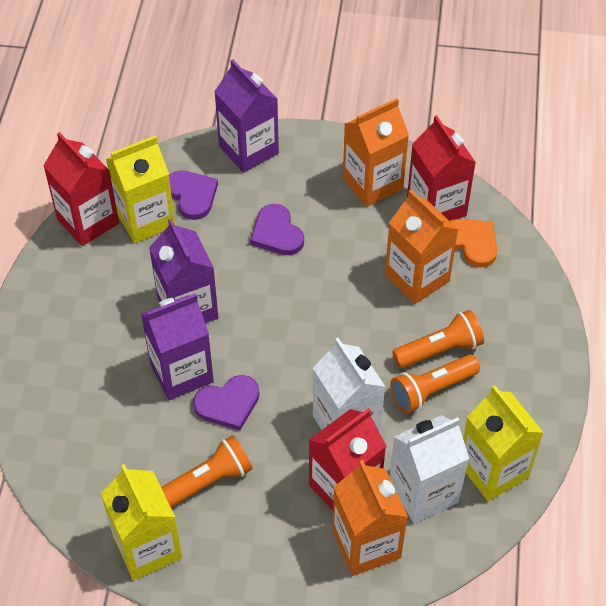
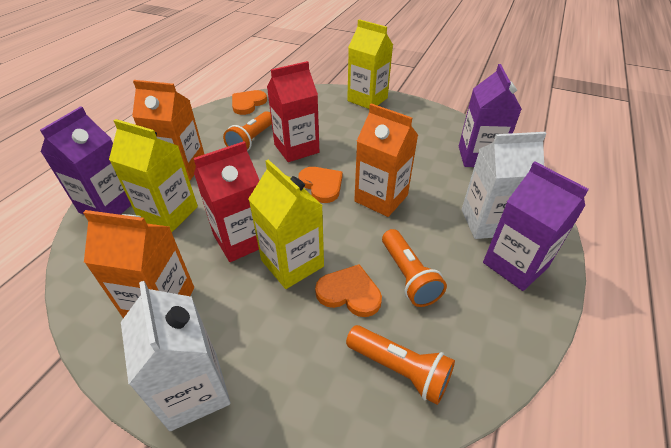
orange heart: [450,219,498,268] = 1 -> [232,90,267,115] [298,167,343,203] [315,264,382,317] = 3
purple heart: [169,170,218,220] [193,375,260,430] [250,204,304,255] = 3 -> none = 0
red carton: [43,132,119,246] [309,408,386,510] [407,115,476,221] = 3 -> [194,141,260,262] [267,61,319,162] = 2

